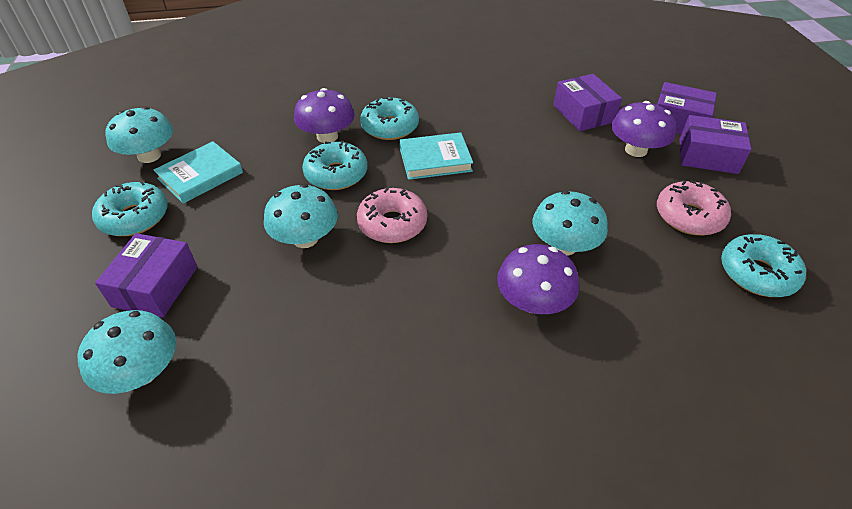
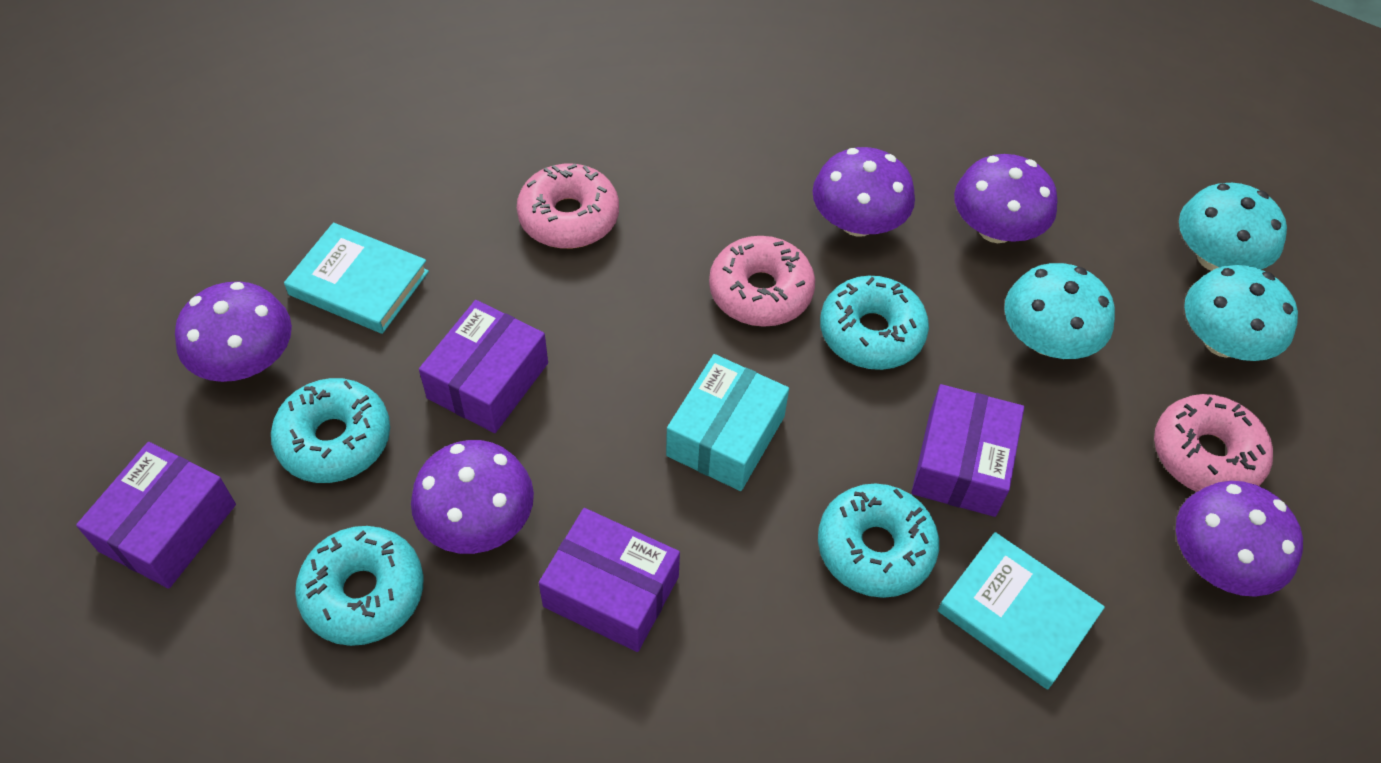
pink donut: [357,188,427,243] [657,180,731,235] = 2 -> [517,164,619,249] [709,236,815,327] [1154,394,1273,492] = 3
purple mushroom: [294,88,355,143] [497,244,579,314] [611,101,676,157] = 3 -> [175,281,292,382] [411,440,534,554] [812,147,915,237] [954,154,1057,243] [1176,481,1303,597] = 5
turquoise box: none = 0 -> [666,354,789,491] = 1
turquoise mushroom: [77,310,176,394] [105,107,173,163] [264,184,338,248] [532,191,608,255] = 4 -> [1004,263,1115,359] [1179,183,1287,271] [1184,265,1298,361] = 3

